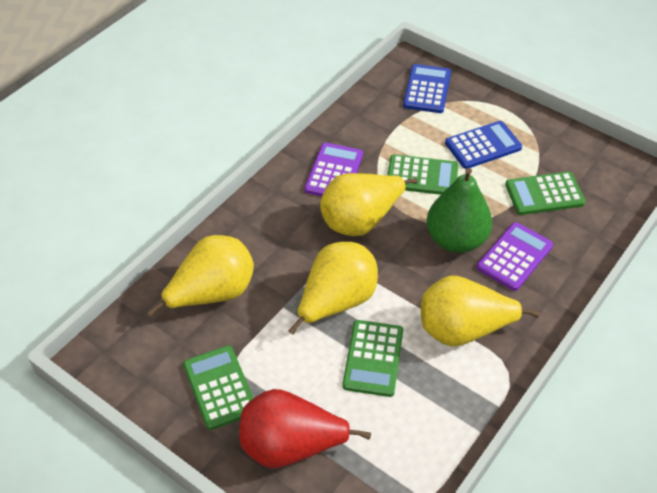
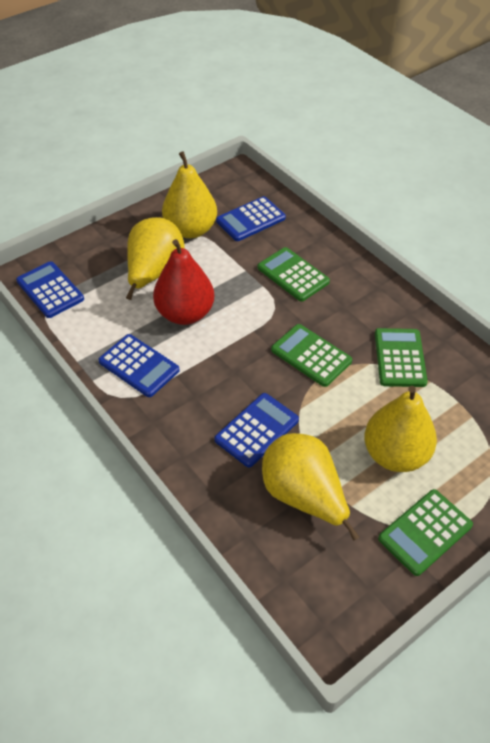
blue calculator: [403,64,451,113] [445,121,522,169] = 2 -> [16,261,84,318] [98,334,180,397] [214,393,299,467] [216,196,286,241] = 4
green pear: [427,168,492,253] = 1 -> none = 0
purple calculator: [304,143,363,196] [477,222,553,291] = 2 -> none = 0

